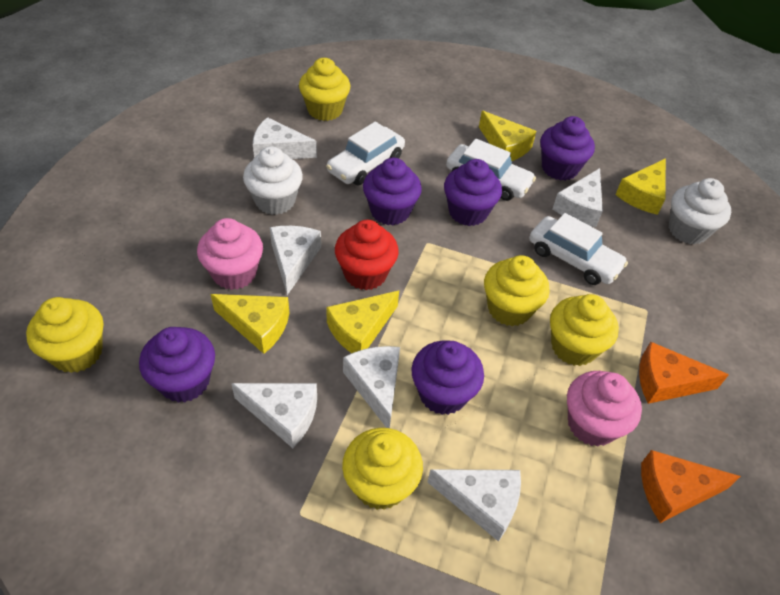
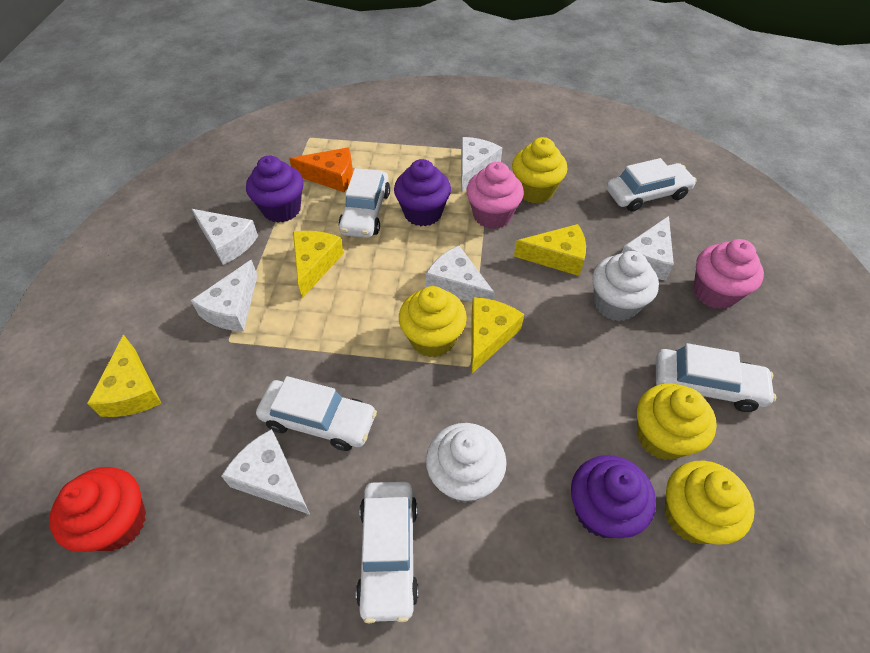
orange cheese: [639,342,729,404] [641,450,741,523] = 2 -> [289,147,353,192] = 1
purple cupcake: [139,327,215,403] [363,158,422,225] [411,341,484,415] [444,159,502,226] [540,116,595,181] = 5 -> [246,156,303,223] [394,159,451,226] [571,455,656,538] = 3
white car: [326,122,405,185] [446,139,536,201] [529,213,628,285] = 3 -> [256,376,377,451] [338,168,390,238] [356,482,419,623] [607,158,697,212] [656,343,776,412] = 5
yellow cupcake: [26,297,103,373] [299,58,350,121] [342,428,423,510] [484,255,550,326] [550,294,619,366] = 5 -> [399,286,467,357] [512,137,567,204] [637,383,717,460] [664,461,755,545] = 4

